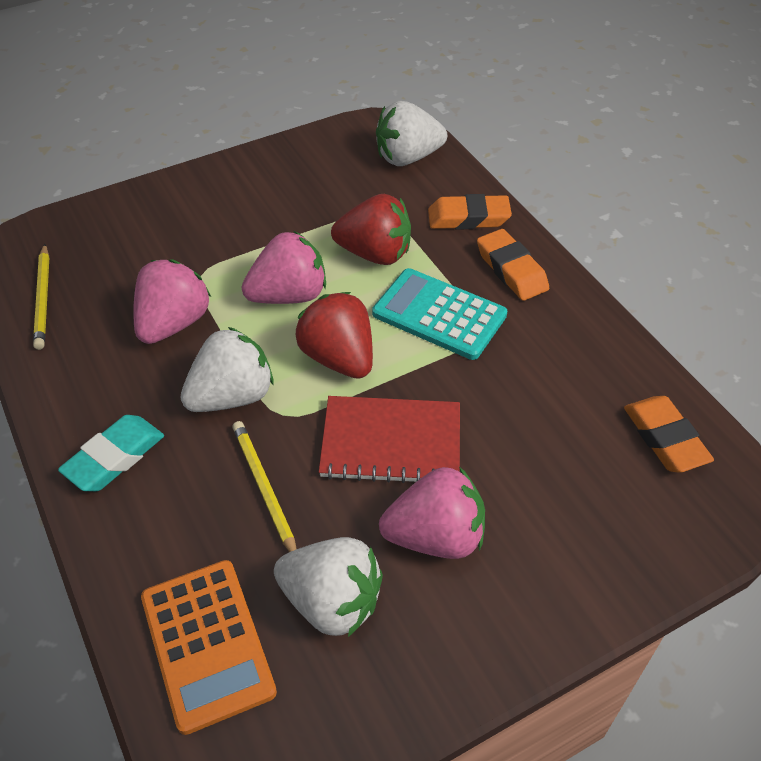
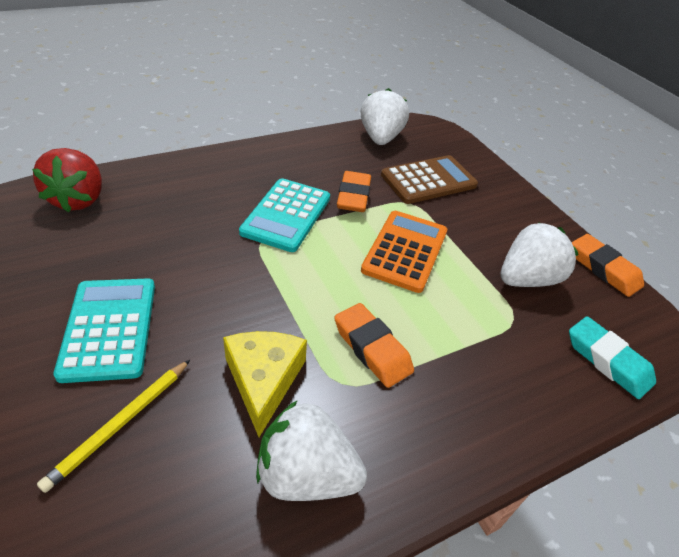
brown calculator: none = 0 -> [381,155,478,204] = 1
pink strawberry: [133,259,211,344] [242,231,326,304] [379,467,485,559] = 3 -> none = 0
red notebook: [319,396,460,483] = 1 -> none = 0
red strawberry: [295,292,373,379] [331,194,411,265] = 2 -> [32,148,102,212] = 1
turquoise calculator: [372,268,507,360] = 1 -> [53,278,155,383] [239,178,330,252] = 2
yellow cheese: none = 0 -> [223,331,307,437] = 1
yellow pencil: [33,244,49,350] [232,421,297,552] = 2 -> [37,360,190,493] = 1

